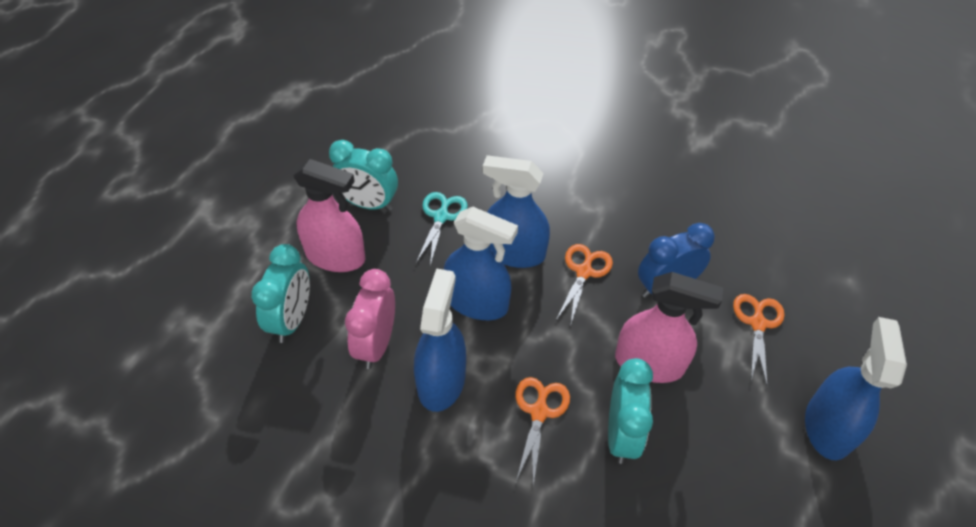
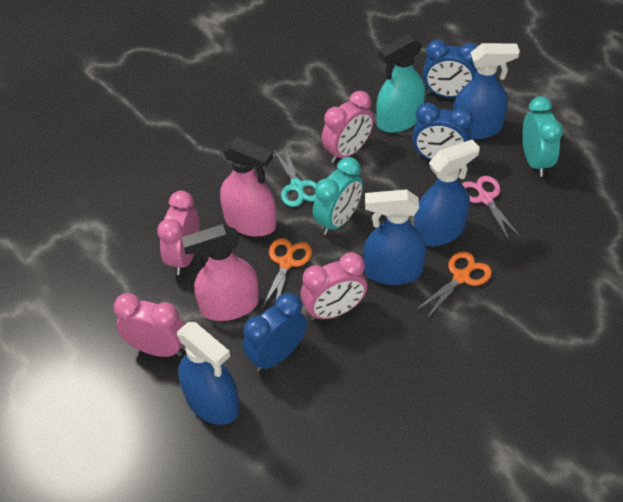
blue clock: [638,223,715,298] = 1 -> [243,293,307,372] [412,102,473,160] [423,40,477,98] = 3
orange scissors: [515,377,570,486] [556,244,613,327] [733,294,785,385] = 3 -> [262,238,312,308] [416,251,492,318] = 2
pink clock: [345,269,395,369] = 1 -> [113,293,185,357] [157,191,199,275] [300,252,367,321] [322,91,374,163] = 4
pink scissors: none = 0 -> [462,176,521,241] = 1
turquoise clock: [251,244,310,343] [329,140,398,211] [608,358,653,464] = 3 -> [313,157,363,235] [522,96,563,177] = 2
turquoise spray bottle: none = 0 -> [376,34,425,133] = 1

